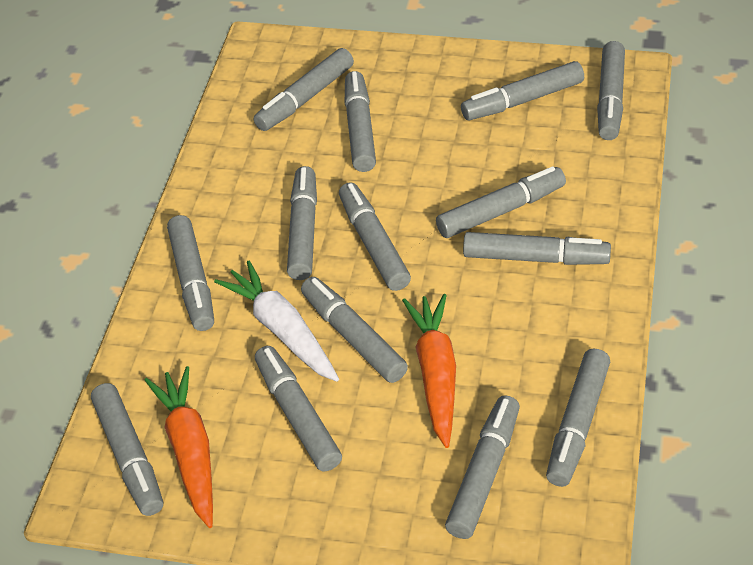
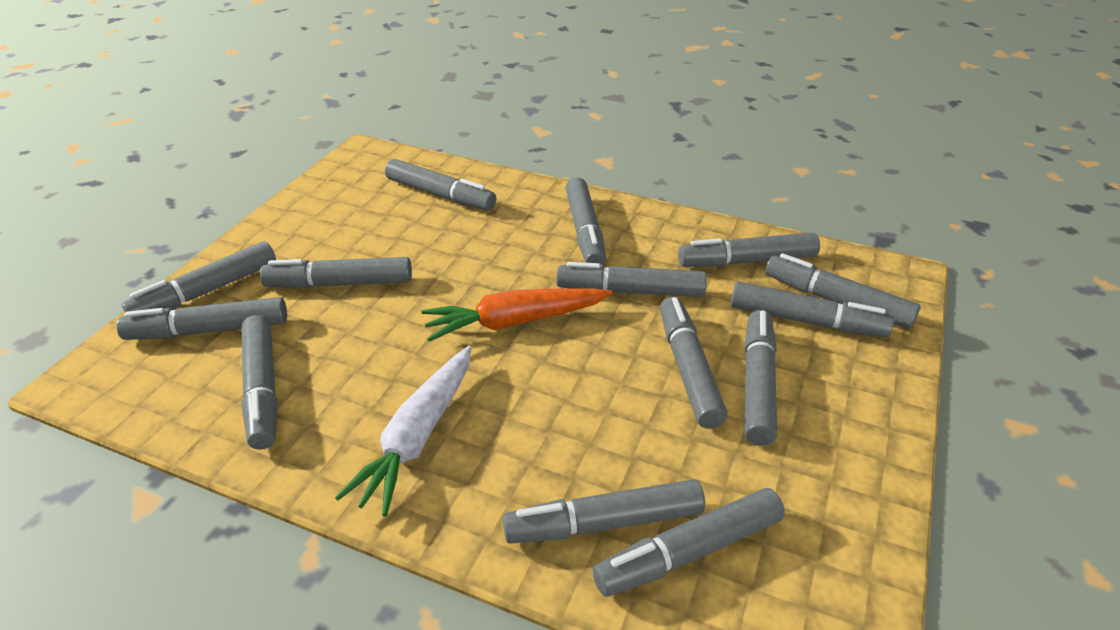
orange carrot: [145,366,213,528] [402,294,456,448] = 2 -> [421,288,613,342] = 1

